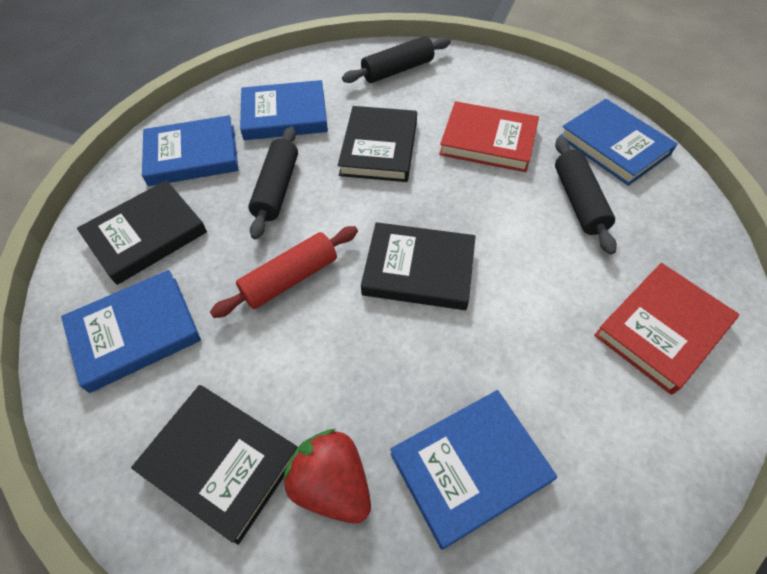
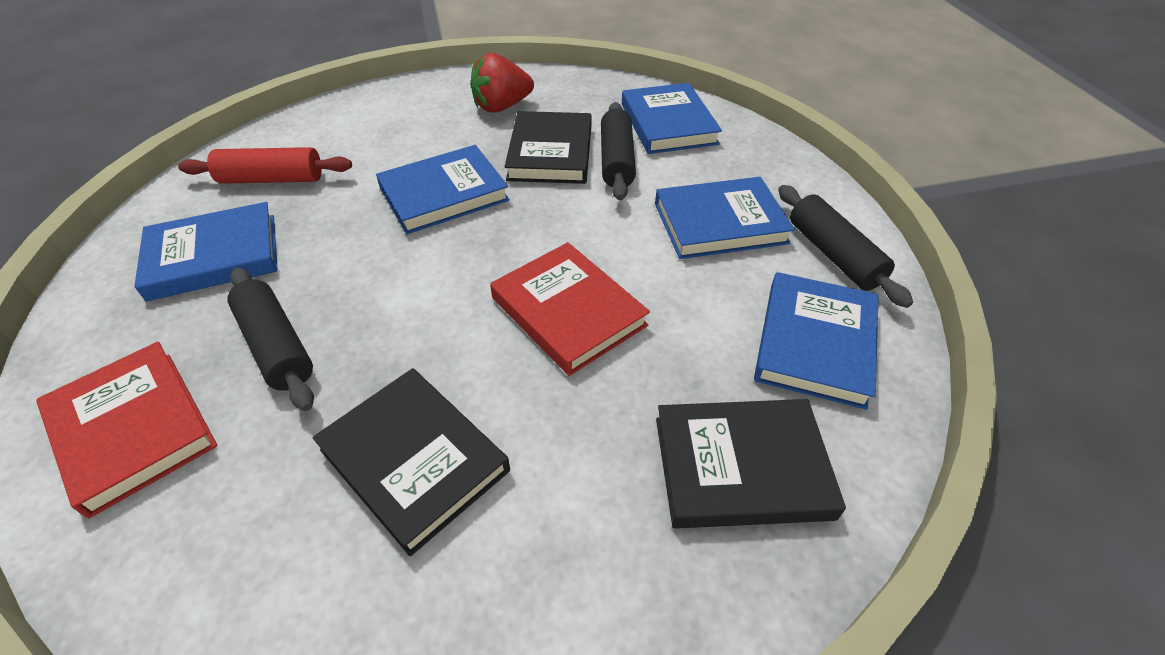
black book: [77,180,207,285] [131,385,298,545] [338,106,417,182] [361,222,476,310] = 4 -> [312,368,510,556] [504,111,592,184] [656,399,846,529] = 3

